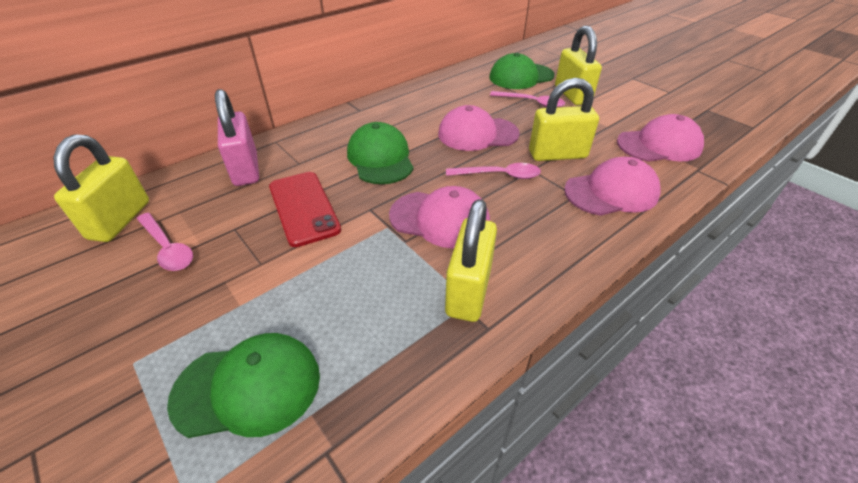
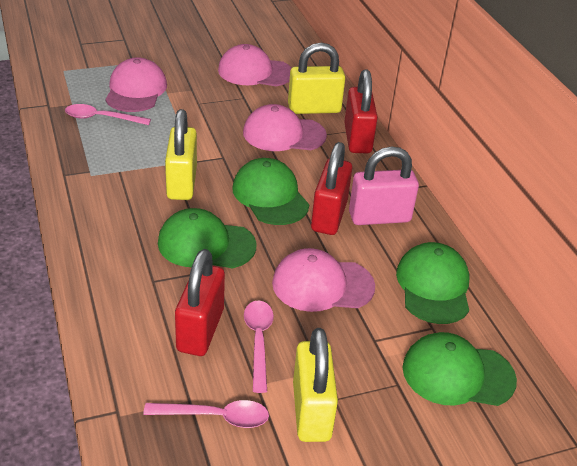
green cap: [167,333,320,438] [347,122,414,184] [489,53,555,89] = 3 -> [158,208,257,269] [232,158,309,225] [396,242,469,324] [403,332,517,406] = 4
red padlock: none = 0 -> [175,249,225,356] [311,142,352,235] [344,69,378,153] = 3
red phone: [269,172,341,247] = 1 -> none = 0
yellow padlock: [53,134,149,242] [445,199,497,322] [529,78,599,161] [555,26,602,105] = 4 -> [165,109,197,200] [288,43,345,114] [293,328,338,442] = 3

